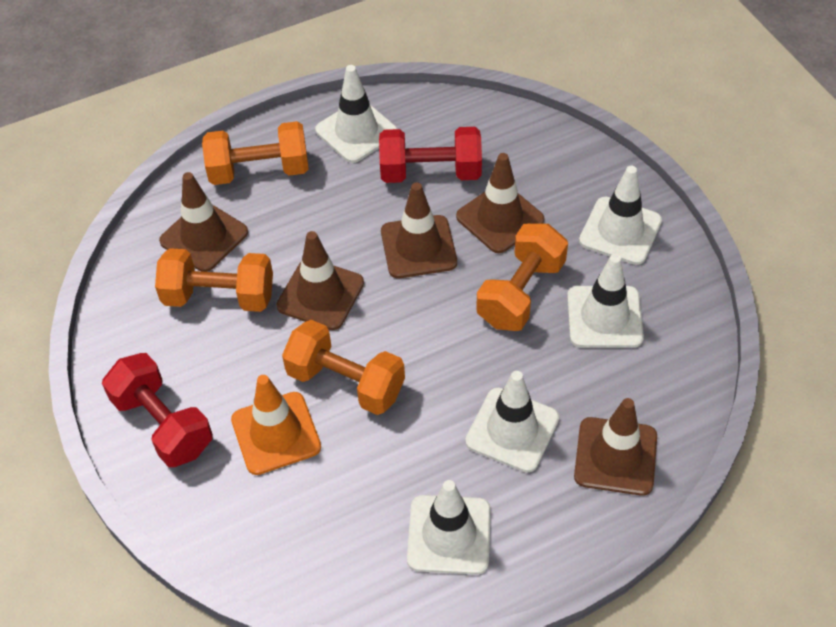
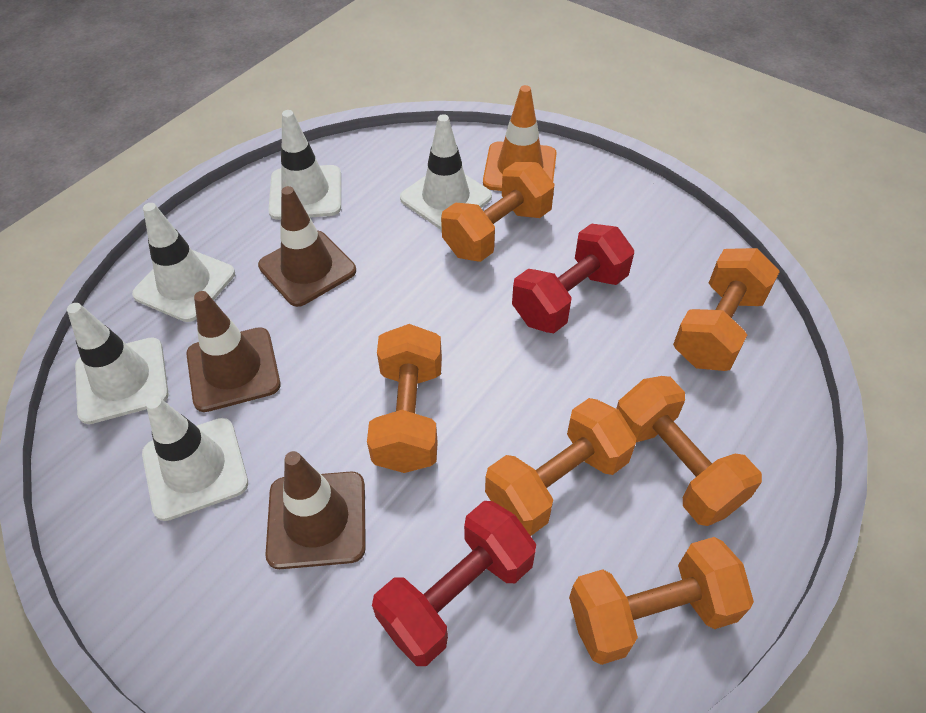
brown traffic cone: [159,172,248,272] [276,231,364,330] [381,182,457,278] [456,153,544,253] [574,398,657,496] = 5 -> [186,291,281,412] [258,186,356,307] [265,451,366,569] = 3
orange dumbbell: [155,248,273,312] [202,121,309,185] [282,320,405,415] [476,223,568,331] = 4 -> [367,324,442,473] [441,162,555,262] [485,398,636,536] [569,537,754,665] [616,376,762,526] [673,248,780,371] = 6

